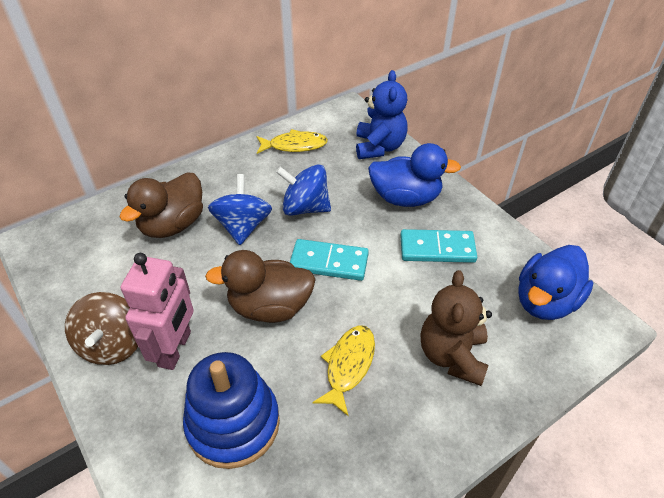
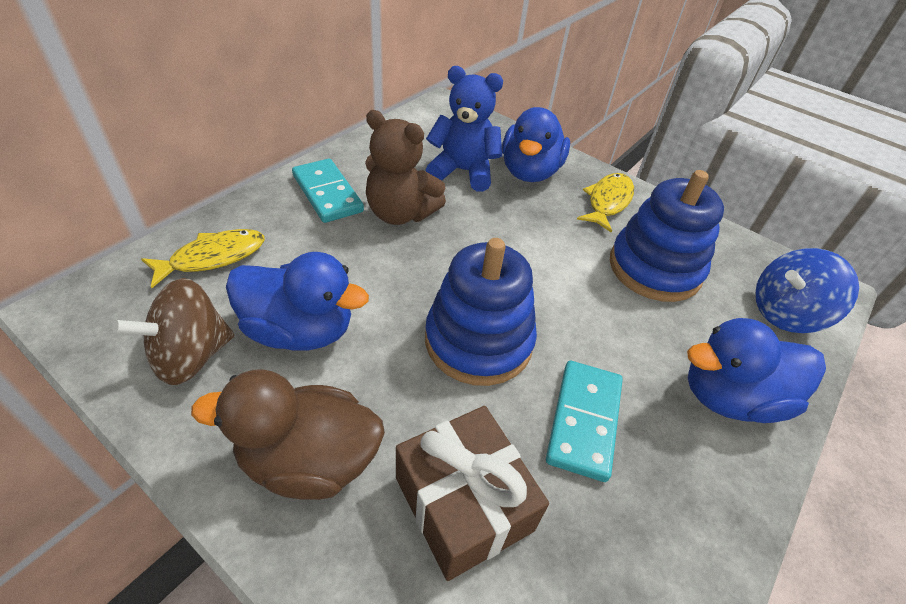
blue duck: [368,143,461,207] [518,245,593,320] = 2 -> [226,252,369,351] [502,107,570,182] [687,318,826,423] = 3
blue spinning top: [208,174,272,245] [276,164,331,216] = 2 -> [755,248,859,333] = 1
blue stacking toy: [183,352,280,469] = 1 -> [425,238,537,386] [610,170,724,302] = 2
brown duck: [120,172,203,238] [205,250,316,323] = 2 -> [191,369,385,500] = 1
brown gift: none = 0 -> [396,406,549,581] = 1
pink robot: [121,253,194,370] = 1 -> none = 0

